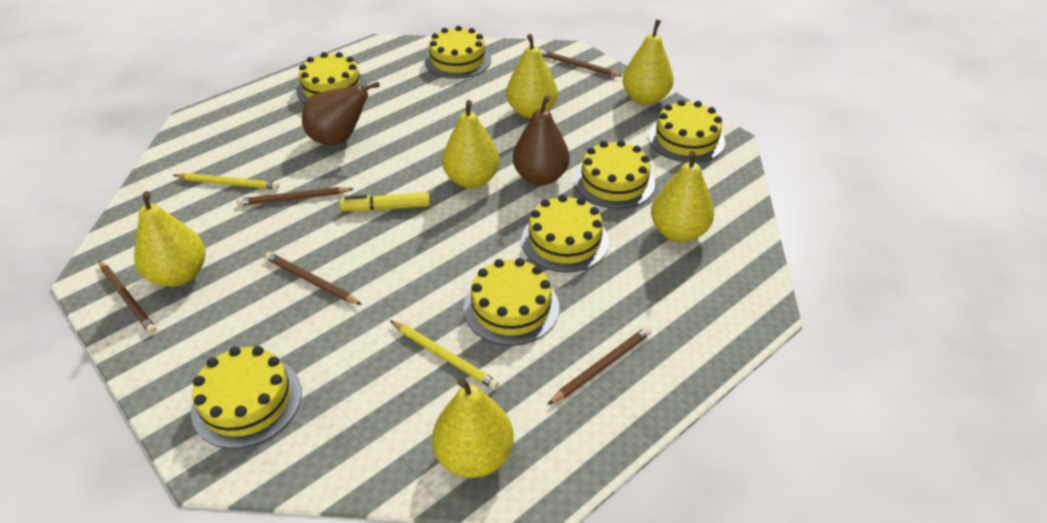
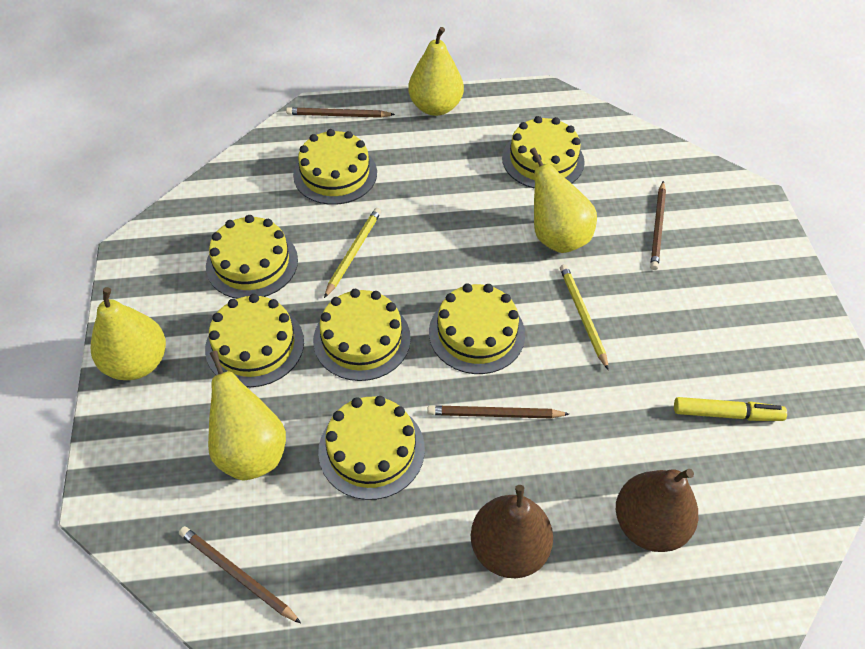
brown pencil: [98,260,157,334] [237,187,353,206] [265,252,362,305] [540,50,622,77] [547,327,651,405] = 5 -> [179,526,301,623] [286,107,395,118] [427,405,569,419] [650,181,666,270] = 4
yellow pear: [134,191,205,287] [432,378,514,478] [442,100,500,188] [506,34,558,118] [623,19,674,105] [651,151,714,242] = 6 -> [91,287,166,380] [208,351,286,481] [408,27,464,116] [530,148,597,253] = 4

